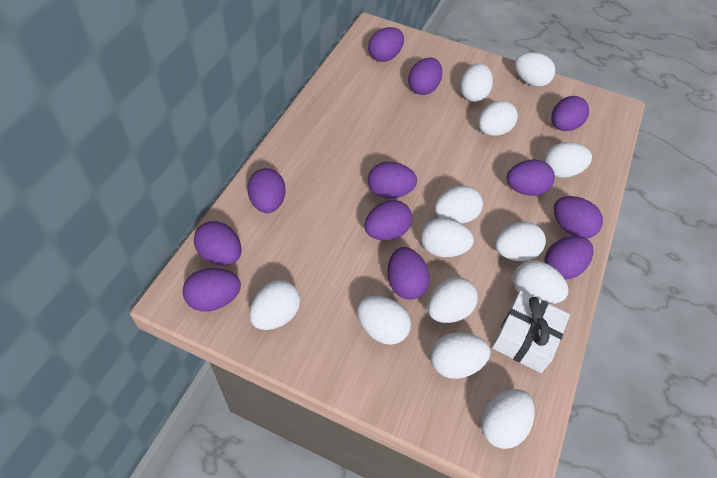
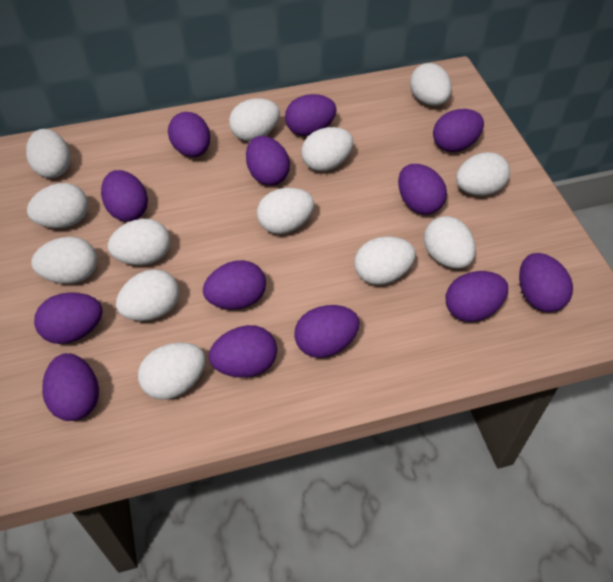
purple egg: [182,268,241,312] [194,221,242,265] [247,168,286,213] [365,200,412,241] [368,27,404,62] [368,162,417,199] [387,247,430,300] [408,58,442,95] [507,160,555,196] [545,236,593,279] [551,96,589,131] [554,196,603,238] = 12 -> [34,292,103,344] [42,353,99,421] [101,170,148,222] [168,112,210,157] [203,260,266,310] [209,325,277,377] [246,136,290,185] [285,94,336,136] [294,305,360,358] [398,164,447,214] [433,109,484,152] [446,271,508,322] [519,253,573,312] = 13
white gift: [492,291,570,373] = 1 -> none = 0

